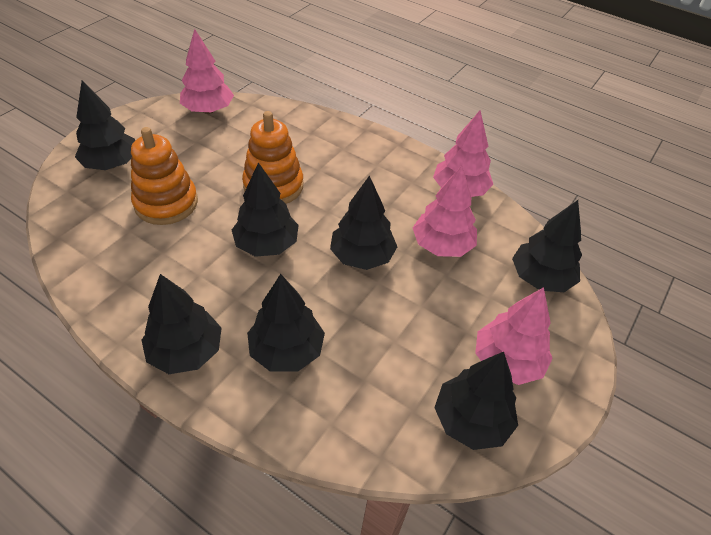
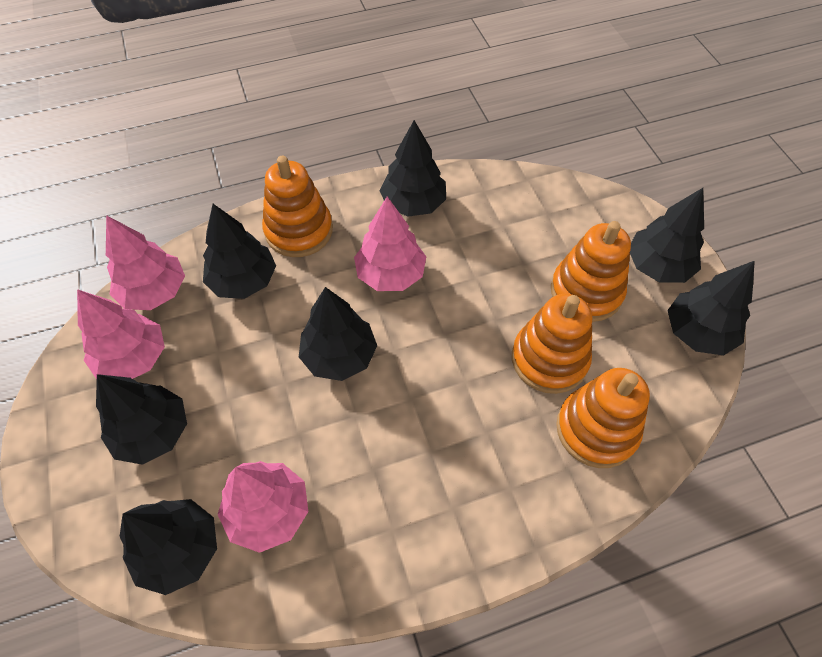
orange stacking toy: [131,127,198,225] [242,111,303,204] = 2 -> [262,156,333,257] [512,294,592,394] [551,221,631,322] [556,368,650,468] = 4

